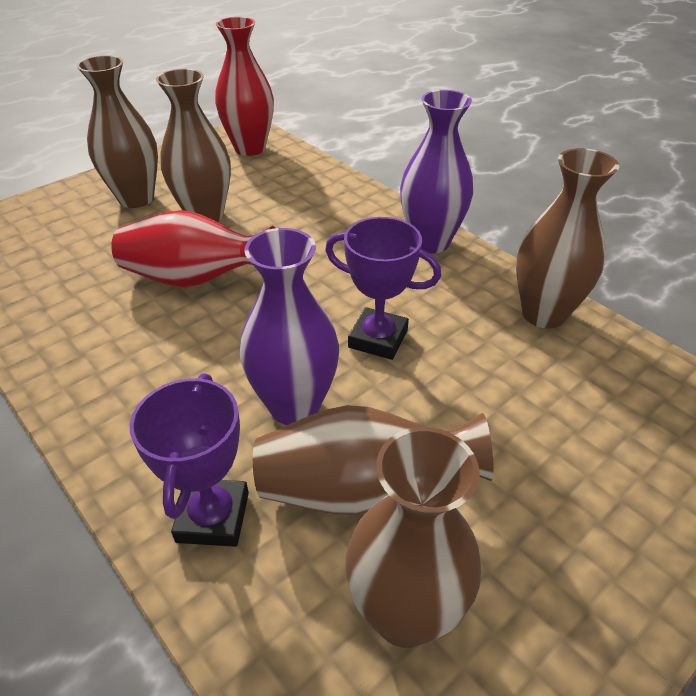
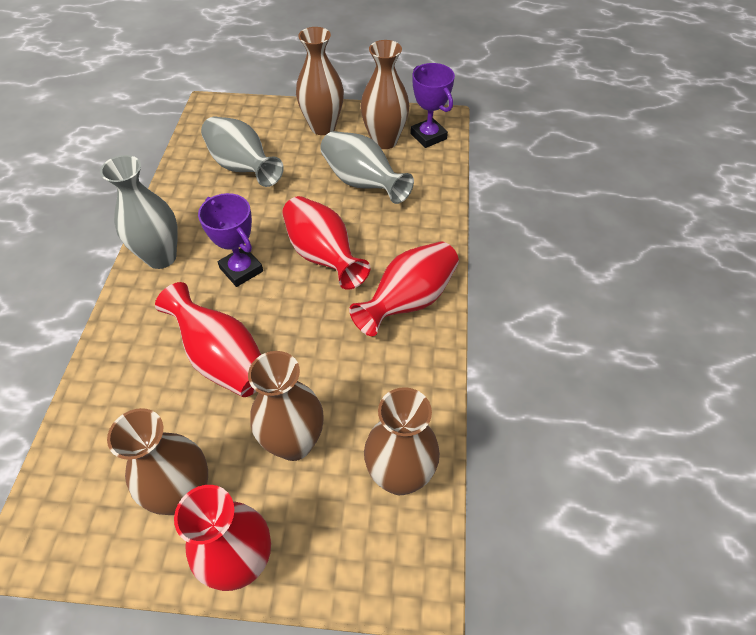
grey vase: none = 0 -> [100,155,178,269] [201,117,284,187] [320,131,414,204] = 3
purple vase: [240,228,339,425] [400,90,473,253] = 2 -> none = 0
red vase: [111,210,275,287] [215,17,274,156] = 2 -> [155,282,261,397] [174,485,271,591] [282,196,370,290] [349,241,459,336] = 4

